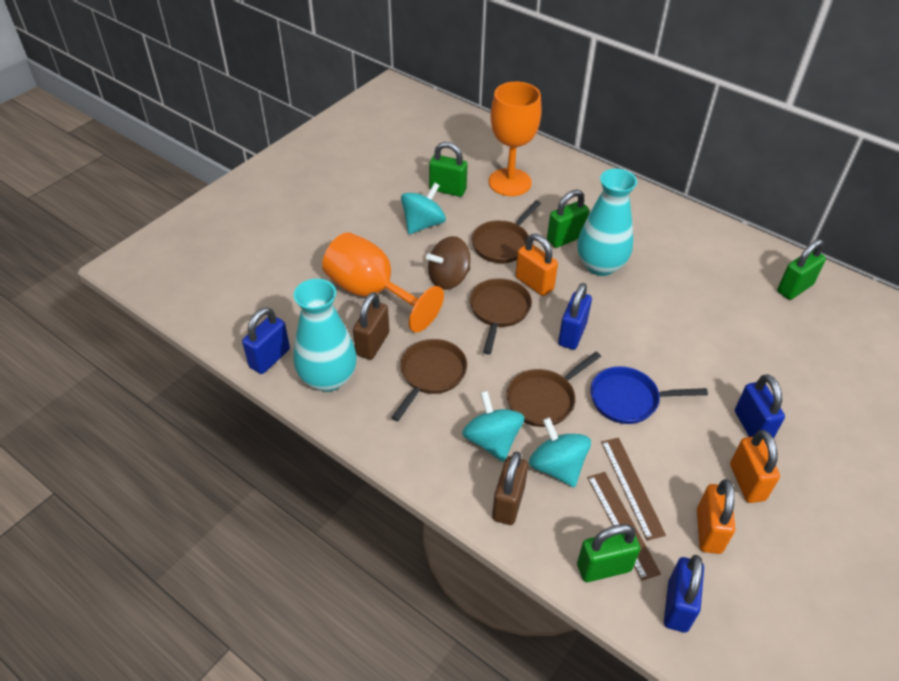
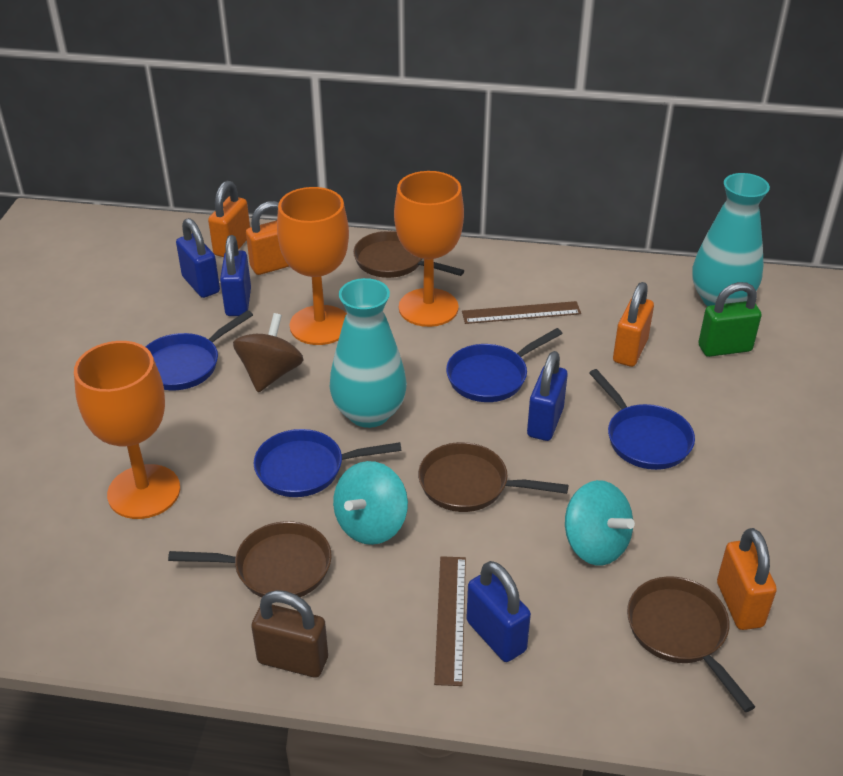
blue pan: [590,366,708,424] = 1 -> [146,310,253,390] [254,429,402,497] [446,328,563,402] [589,369,695,470] = 4
brown padlock: [353,292,389,360] [492,451,528,525] = 2 -> [251,590,328,678] = 1
green padlock: [429,142,468,197] [547,190,589,248] [577,524,641,582] [777,239,826,300] = 4 -> [698,282,762,357] = 1
orange goblet: [322,232,444,333] [489,82,542,196] = 2 -> [74,341,180,519] [277,187,349,345] [394,171,464,327] = 3
orange padlock: [516,234,558,296] [697,479,735,554] [730,430,780,503] = 3 -> [208,181,250,257] [246,201,290,275] [613,282,654,367] [717,528,777,630] = 4
turquoise spinning top: [401,183,446,234] [462,391,524,462] [529,417,591,488] = 3 -> [333,461,408,545] [565,480,635,566] = 2

